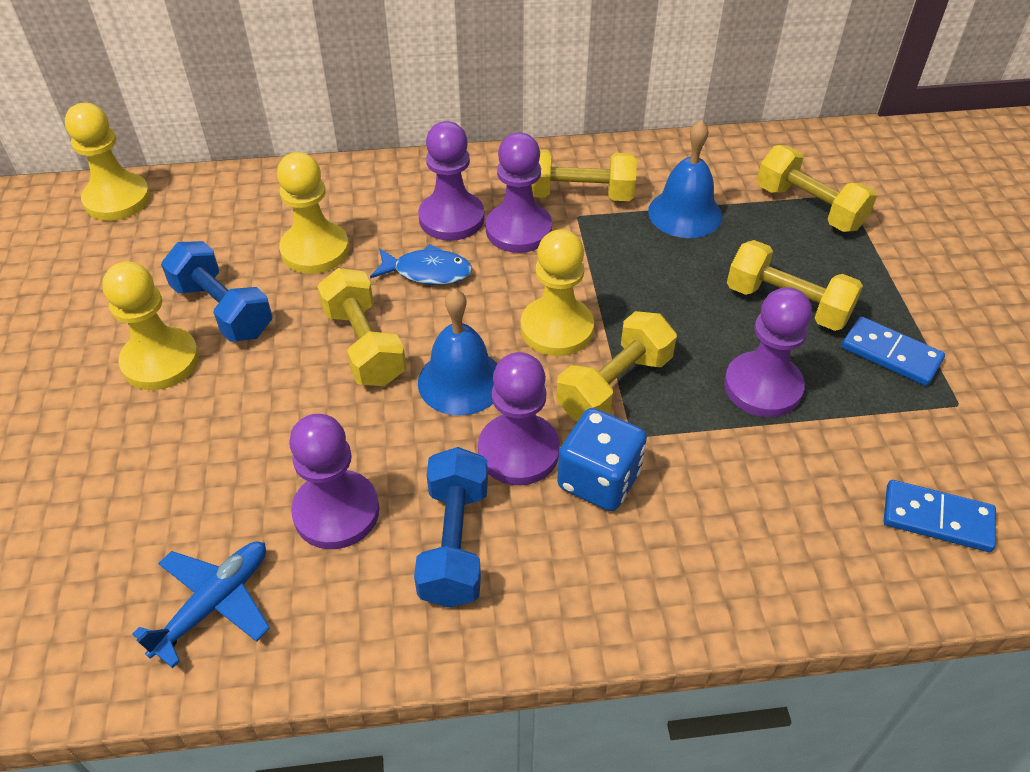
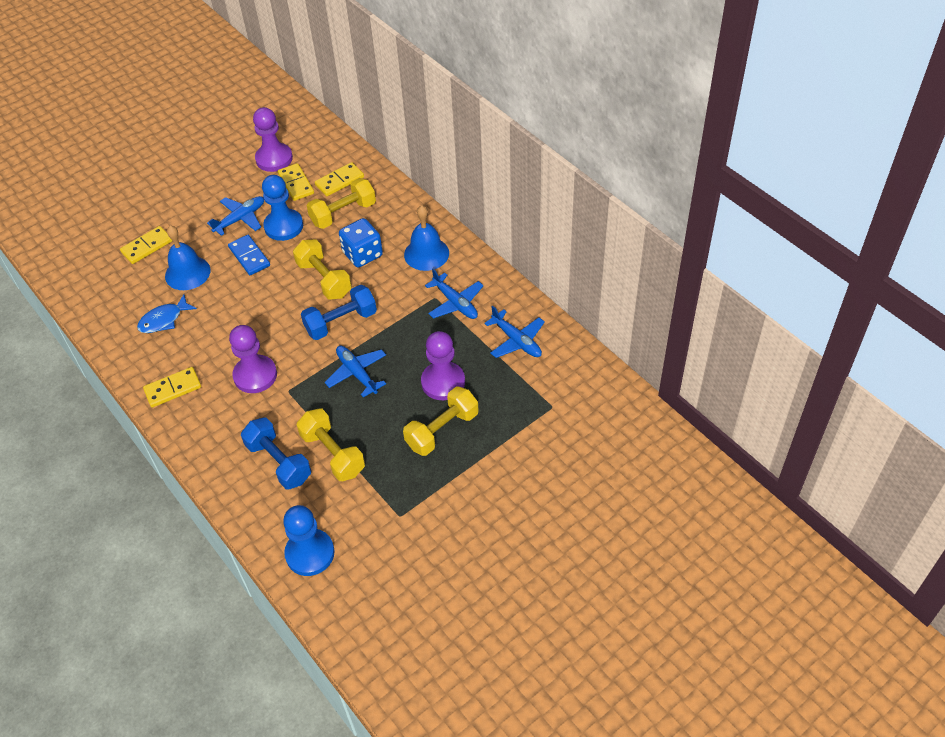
blue domino: [842,316,945,386] [884,480,996,552] = 2 -> [228,235,270,275] = 1
blue pawn: none = 0 -> [262,175,303,241] [283,505,335,576] = 2
blue plane: [132,542,270,668] = 1 -> [207,196,264,236] [325,346,386,398] [425,268,484,319] [484,305,545,358] = 4
purple pawn: [289,414,379,549] [418,121,484,241] [478,352,560,485] [486,133,552,253] [724,287,812,417] = 5 -> [229,325,277,393] [253,107,293,172] [421,331,465,400] = 3
yellow domino: none = 0 -> [120,226,172,264] [143,367,201,407] [278,163,314,201] [315,162,364,196] = 4
yellow dumbbell: [317,268,406,386] [532,150,637,201] [556,311,677,421] [727,240,863,331] [757,145,877,232] = 5 -> [293,239,352,300] [297,409,365,481] [307,178,376,229] [403,387,479,456] = 4
yellow pawn: [65,103,151,221] [102,261,199,390] [277,152,349,274] [521,229,594,356] = 4 -> none = 0

